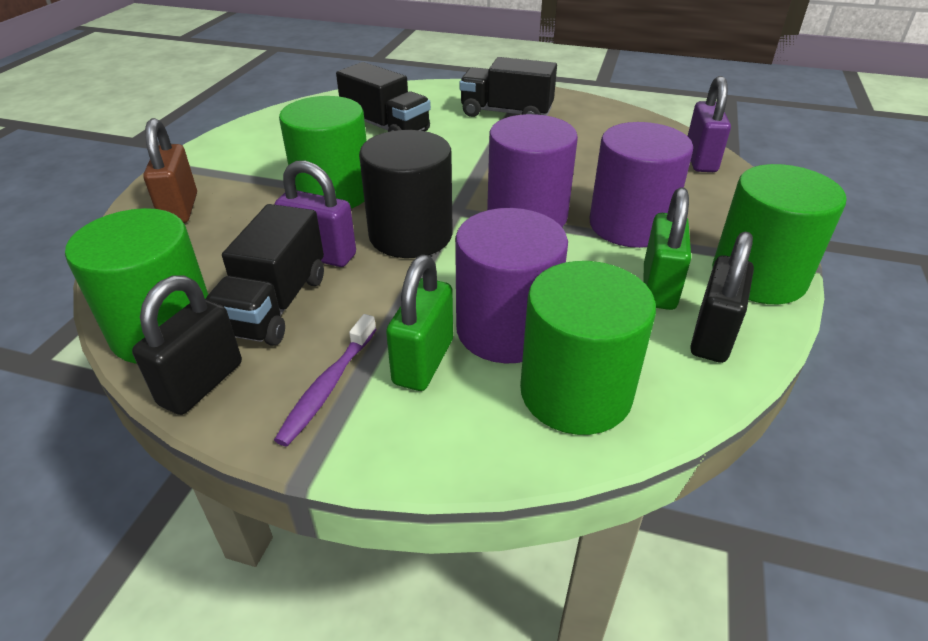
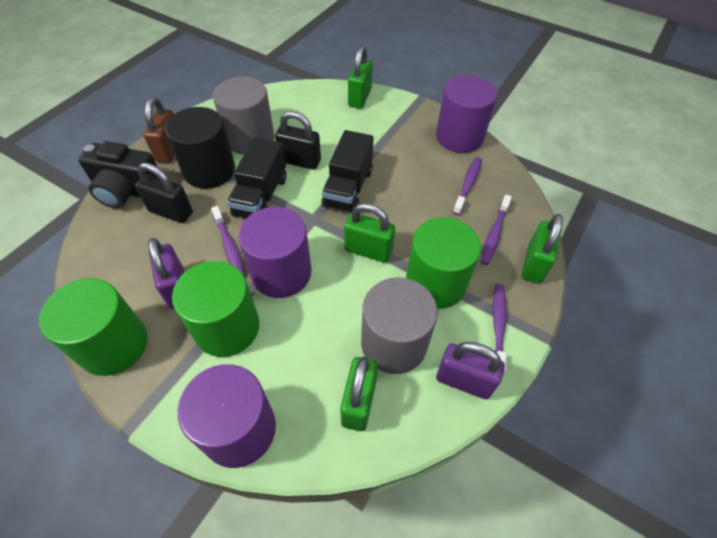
black camera: none = 0 -> [78,141,157,208] = 1
black truck: [206,204,324,346] [336,62,431,132] [459,57,557,117] = 3 -> [227,138,287,218] [322,130,374,213] = 2
green cylinder: [65,208,208,364] [279,96,367,209] [520,261,656,435] [712,164,847,304] = 4 -> [39,278,148,376] [172,261,260,357] [406,217,481,309] = 3
green padlock: [386,255,453,391] [643,187,691,310] = 2 -> [340,356,378,431] [344,203,395,263] [348,46,373,109] [522,214,563,284] = 4
grey cylinder: none = 0 -> [213,76,275,155] [361,277,438,374] = 2
purple toothbrush: [274,314,377,446] = 1 -> [211,206,246,277] [453,157,482,215] [480,195,512,265] [493,283,507,375] = 4

